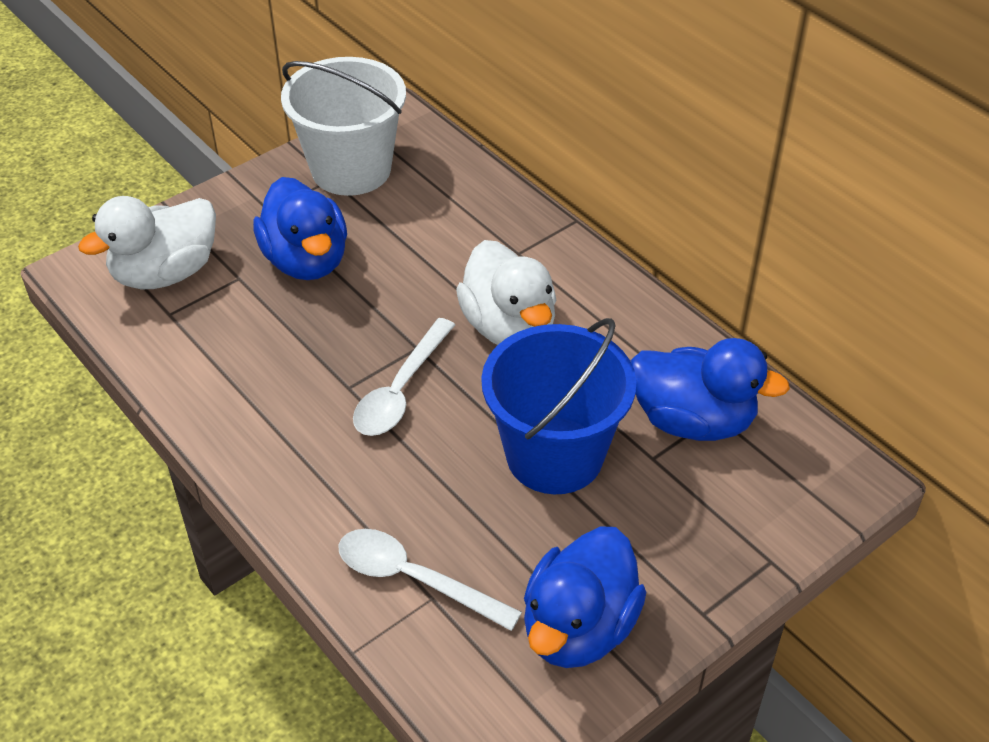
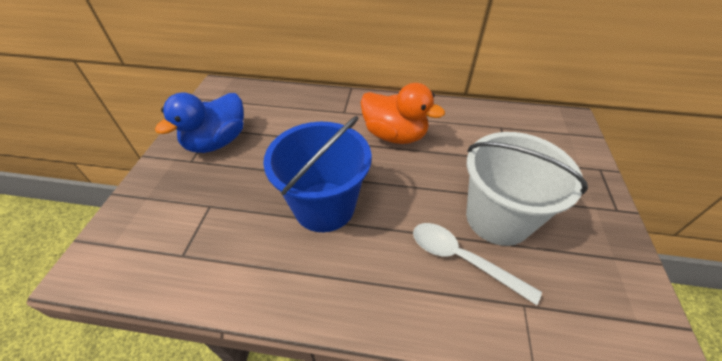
blue duck: [253,177,347,280] [524,526,646,668] [630,338,790,441] = 3 -> [155,92,244,153] = 1
orange duck: none = 0 -> [361,83,445,144] = 1
white duck: [78,196,216,289] [456,240,557,345] = 2 -> none = 0
white spoon: [338,529,522,631] [353,318,455,436] = 2 -> [413,223,542,305] = 1

